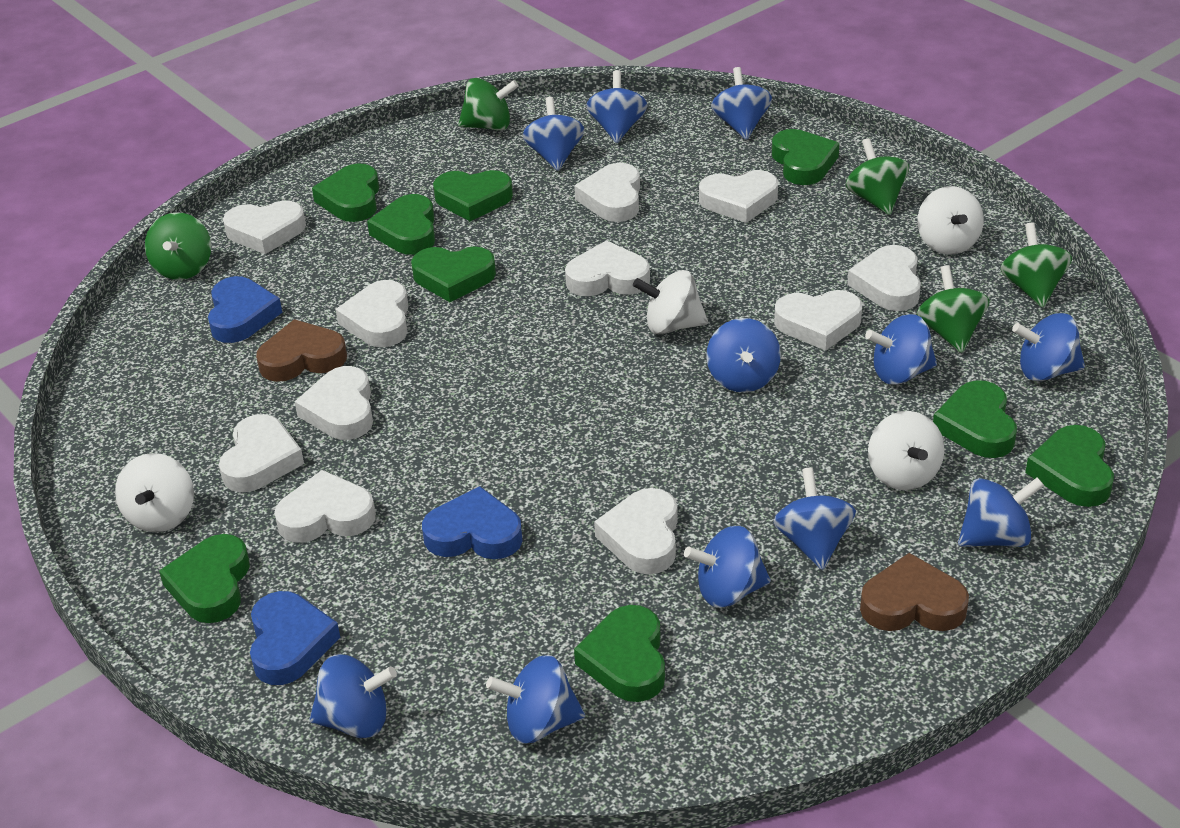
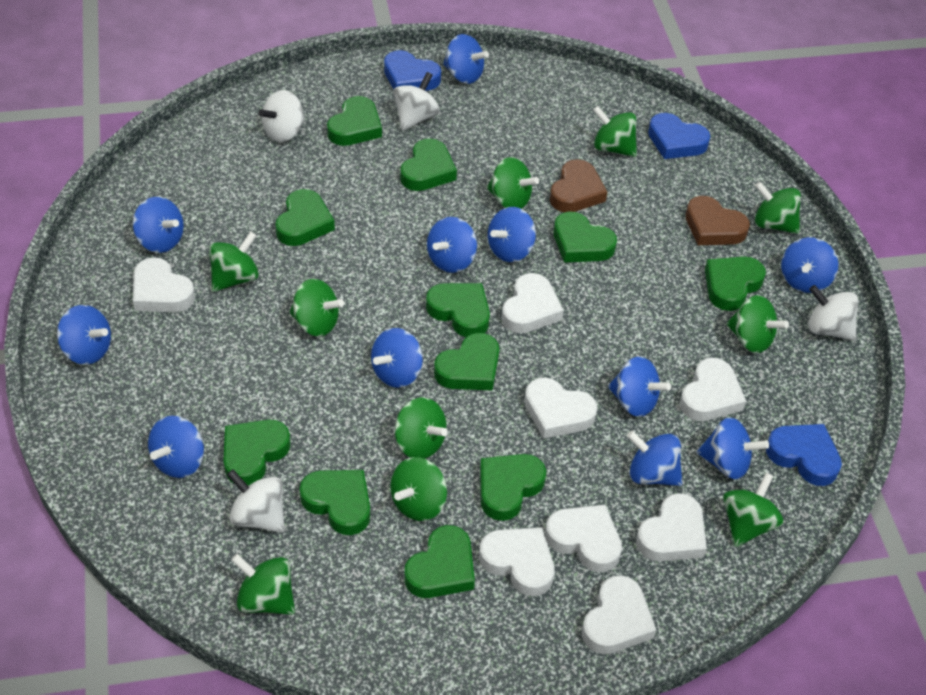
green heart: [159,534,250,623] [312,163,379,222] [367,194,435,255] [411,246,496,302] [433,170,513,221] [574,605,665,702] [772,129,839,185] [933,380,1017,458] [1025,425,1114,507] = 9 -> [223,419,291,485] [275,189,335,246] [300,470,370,535] [327,96,382,146] [400,138,457,191] [404,525,475,598] [426,283,490,337] [434,333,499,390] [480,454,546,521] [554,212,617,263] [705,257,766,311] = 11
green spinning top: [145,212,211,280] [458,78,518,131] [846,138,909,215] [917,265,990,353] [1000,222,1072,308] = 5 -> [209,231,259,292] [231,554,295,615] [289,279,344,337] [390,457,447,521] [395,397,448,459] [487,157,539,209] [593,106,637,157] [723,473,784,547] [727,295,789,353] [755,182,801,234] = 10
white heart: [219,414,304,492] [223,200,306,254] [274,470,376,543] [294,366,373,440] [336,280,409,347] [565,240,650,296] [574,163,640,222] [594,488,678,574] [699,170,778,223] [774,290,862,351] [847,245,921,311] = 11 -> [133,257,195,312] [479,527,555,596] [501,273,564,333] [524,377,598,439] [545,505,622,572] [581,575,656,654] [636,493,707,562] [679,358,746,421] = 8

